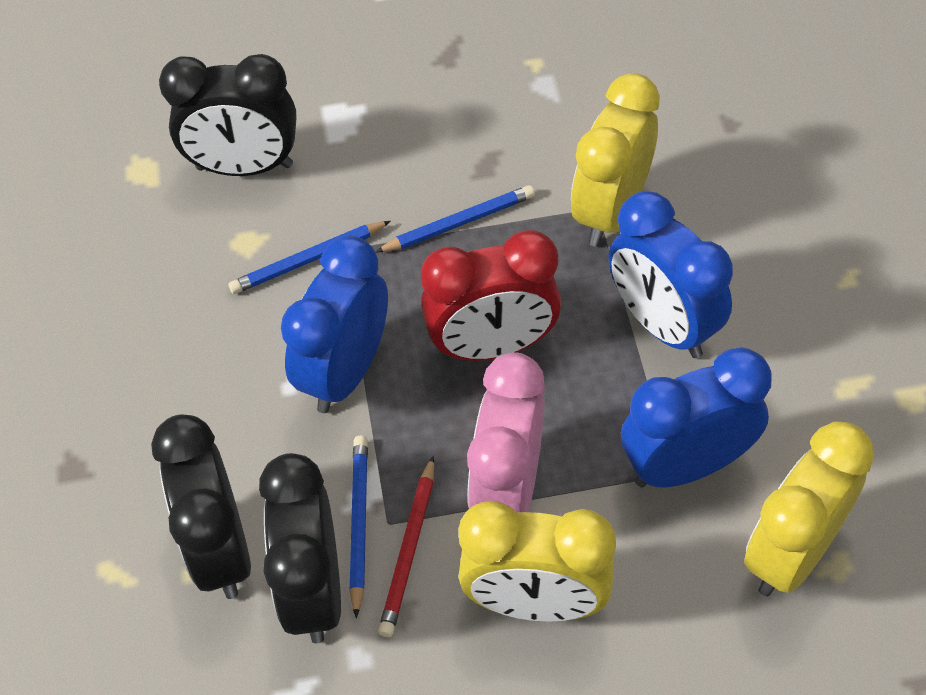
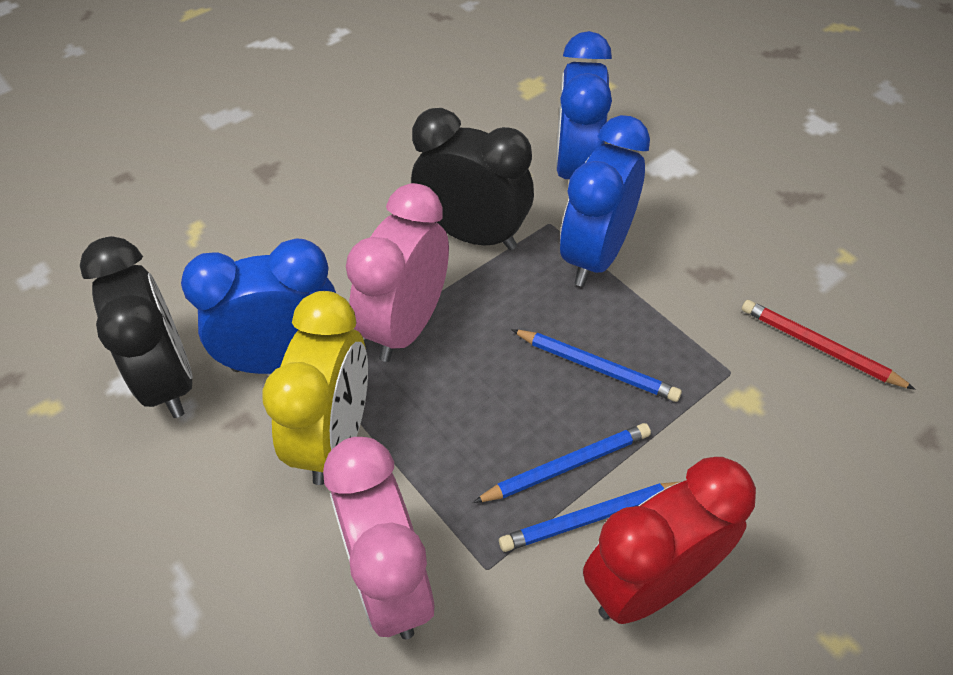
black clock: [151,415,251,599] [159,54,297,176] [259,453,341,643] = 3 -> [80,236,193,418] [411,108,534,250] = 2
pink clock: [467,352,545,512] = 1 -> [323,437,434,639] [346,183,449,362] = 2
yellow clock: [458,501,616,622] [571,73,660,247] [744,422,874,597] = 3 -> [262,291,368,485] = 1

